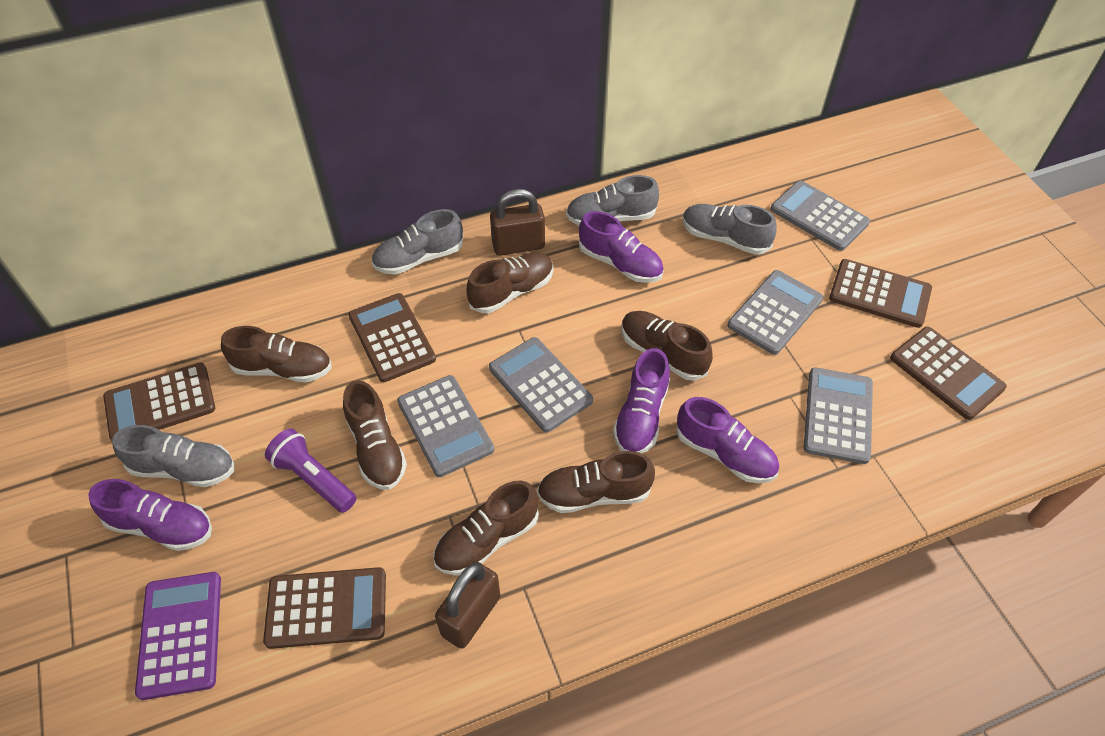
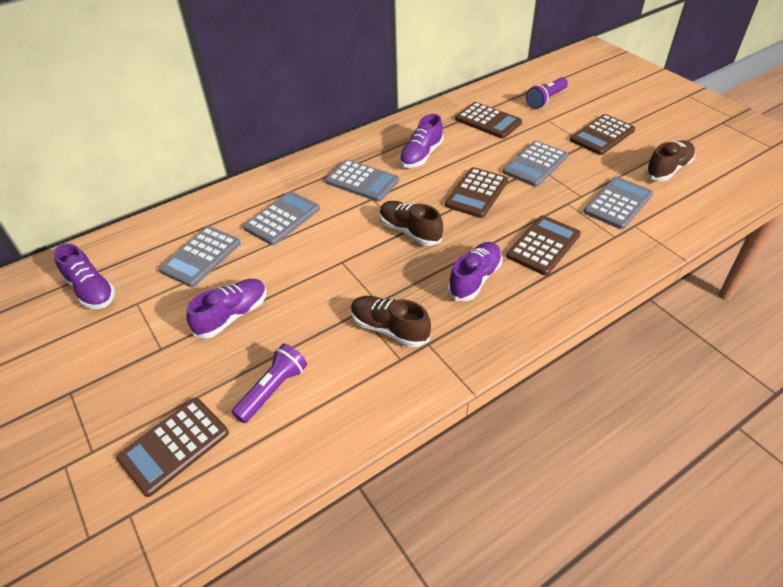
brown padlock: [435,561,500,649] [490,189,545,256] = 2 -> none = 0
brown shoe: [221,326,332,382] [343,380,407,490] [433,480,539,576] [466,253,554,313] [537,451,655,513] [622,311,713,381] = 6 -> [351,296,431,347] [380,201,443,246] [645,140,695,181] = 3
grey shoe: [112,425,234,487] [371,209,463,275] [566,175,659,225] [683,204,777,255] = 4 -> none = 0
purple calculator: [135,572,221,700] = 1 -> none = 0
purple flashlight: [265,428,356,513] = 1 -> [232,344,307,423] [526,77,568,109] = 2

